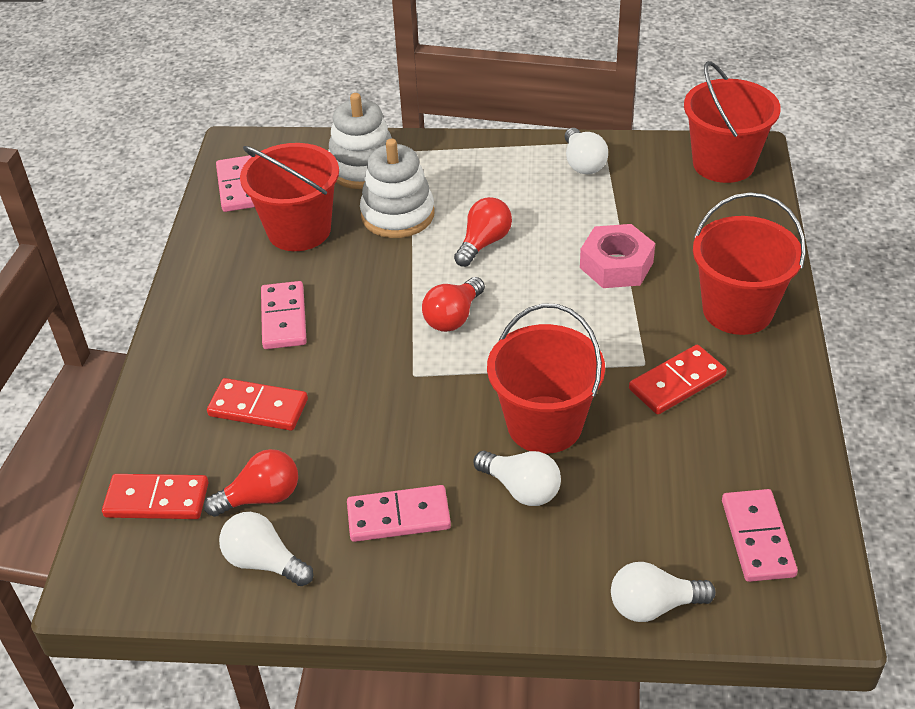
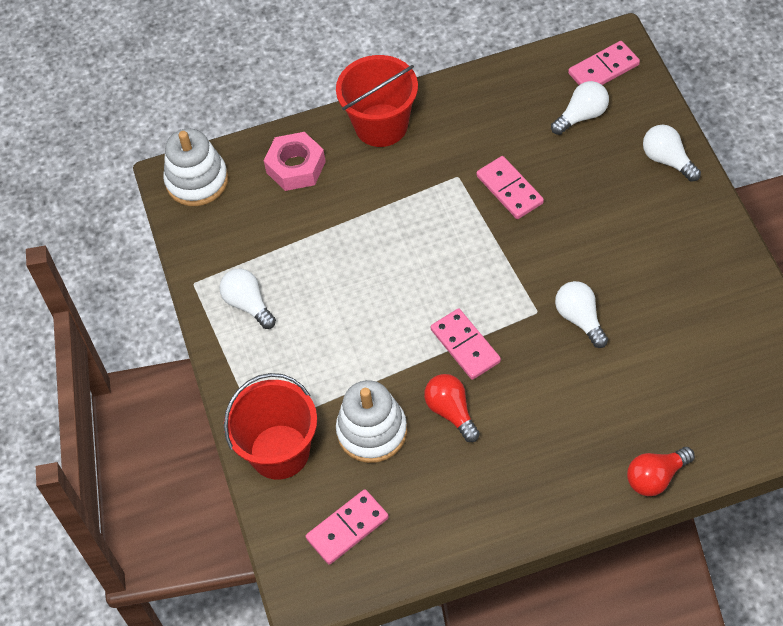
red bucket: [240,143,339,251] [487,303,605,454] [684,61,781,183] [693,192,806,335] = 4 -> [224,373,317,480] [336,55,418,147] = 2
red domino: [102,474,209,519] [207,378,308,431] [629,345,727,415] = 3 -> none = 0
red light bulb: [204,449,298,517] [422,277,485,332] [454,197,512,267] = 3 -> [424,374,480,442] [627,447,695,496] = 2

